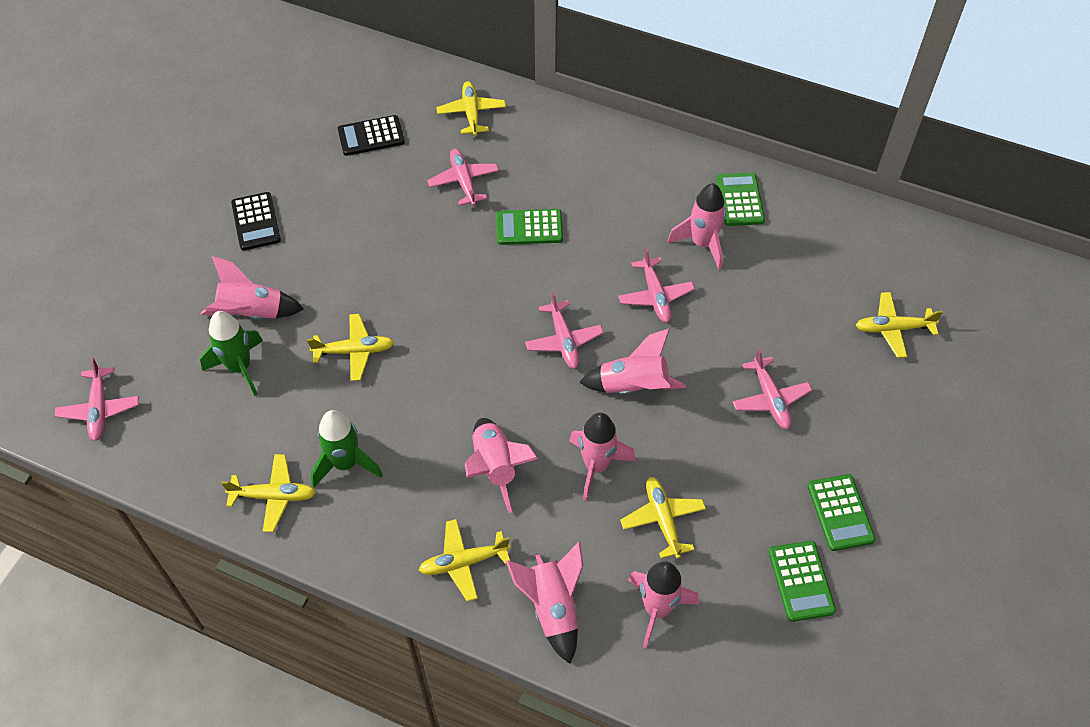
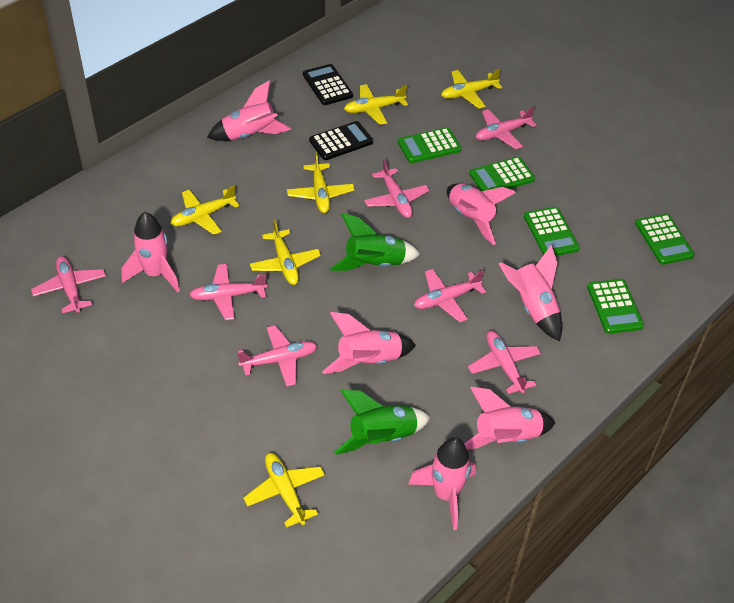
green calculator: [496,209,563,245] [717,172,765,226] [769,541,836,622] [808,474,875,551] = 4 -> [398,127,461,163] [469,157,535,191] [524,207,580,256] [587,279,644,334] [635,214,695,265] = 5
pink plane: [55,357,139,441] [427,149,499,206] [525,291,604,369] [618,248,695,323] [733,348,812,429] = 5 -> [31,256,106,313] [189,264,267,320] [238,325,317,387] [364,159,430,218] [414,269,486,322] [468,331,541,394] [476,106,537,150] = 7

